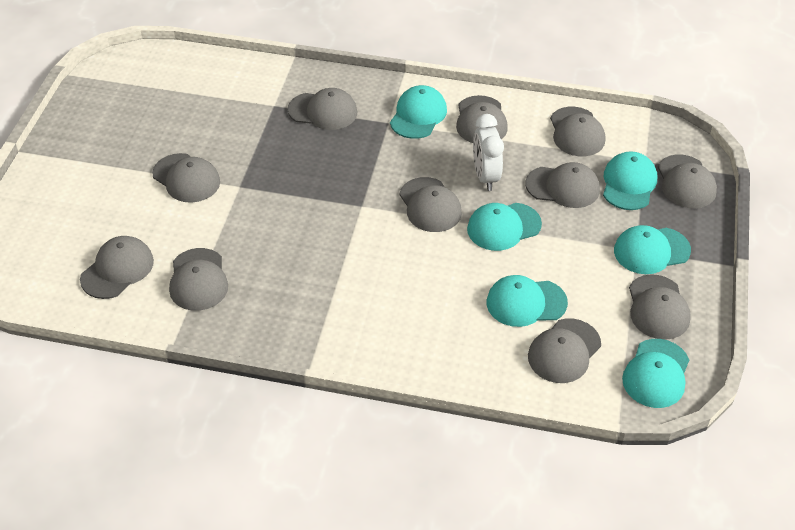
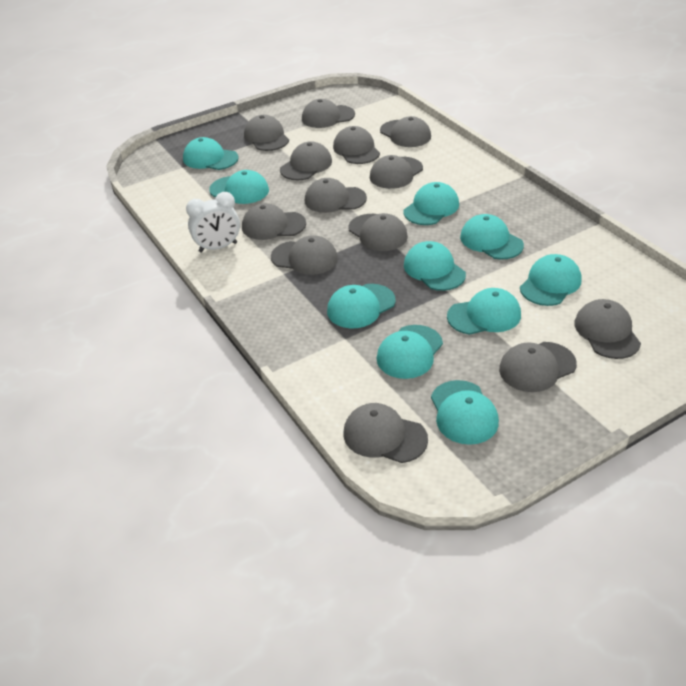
grey cap: [80,236,154,299] [152,153,220,203] [169,248,228,311] [288,88,357,130] [399,177,462,232] [456,95,508,143] [525,162,600,208] [528,319,601,383] [550,107,605,156] [629,274,691,340] [658,155,717,208] = 11 -> [242,203,306,240] [244,115,289,151] [271,235,338,275] [280,141,332,180] [302,99,355,128] [305,178,367,213] [333,126,380,164] [343,403,428,463] [348,213,408,251] [370,155,423,189] [380,116,431,147] [499,342,577,392] [574,299,641,359] = 13
turquoise cap: [390,85,447,139] [467,203,542,251] [487,275,568,327] [603,151,657,210] [614,225,691,274] [622,339,689,408] = 6 -> [183,137,239,170] [209,170,269,204] [327,284,395,328] [376,325,443,379] [404,182,459,225] [404,241,466,291] [431,380,499,445] [447,288,521,335] [460,214,524,260] [520,254,582,306] = 10

